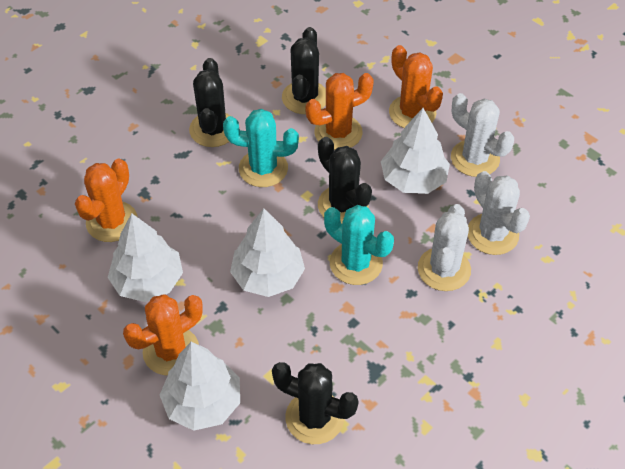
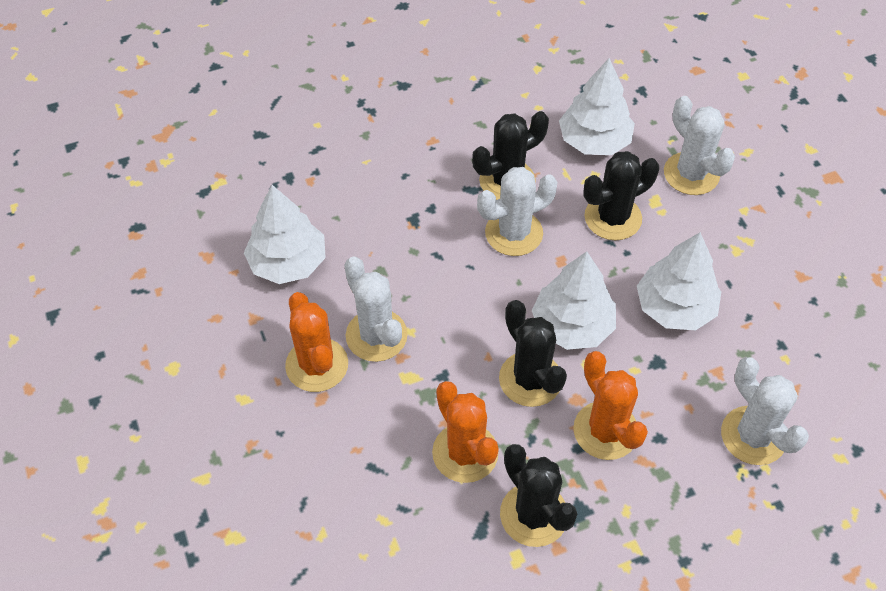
orange cactus: [75,159,137,242] [123,294,203,376] [305,73,374,150] [389,45,443,128] = 4 -> [285,292,348,392] [432,381,499,483] [573,351,648,460] = 3
turquoise cactus: [223,109,299,187] [324,205,394,285] = 2 -> none = 0
white cactus: [418,204,471,291] [451,93,514,177] [468,171,530,255] = 3 -> [344,257,408,362] [477,167,558,256] [664,96,735,195] [721,357,809,465] = 4

